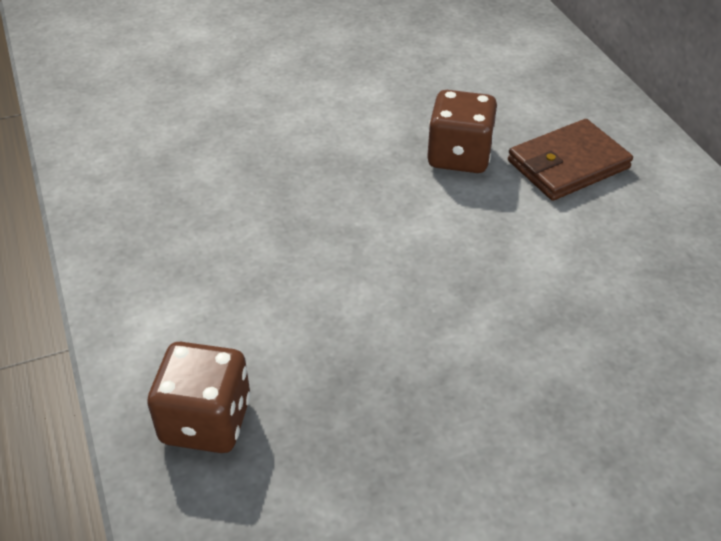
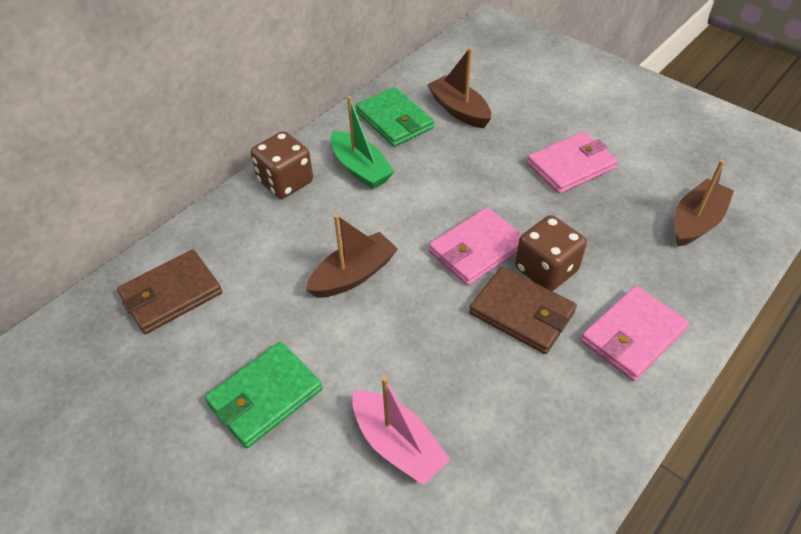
brown boat: none = 0 -> [306,214,398,298] [427,47,491,128] [675,160,734,247] = 3
brown wallet: [508,119,633,201] = 1 -> [117,250,222,334] [469,267,577,354] = 2
green boat: none = 0 -> [331,96,395,189] = 1
green wallet: none = 0 -> [205,342,323,448] [356,87,434,147] = 2
pink boat: none = 0 -> [352,377,450,485] = 1
pink wallet: none = 0 -> [429,207,522,286] [527,132,618,194] [581,286,689,381] = 3

